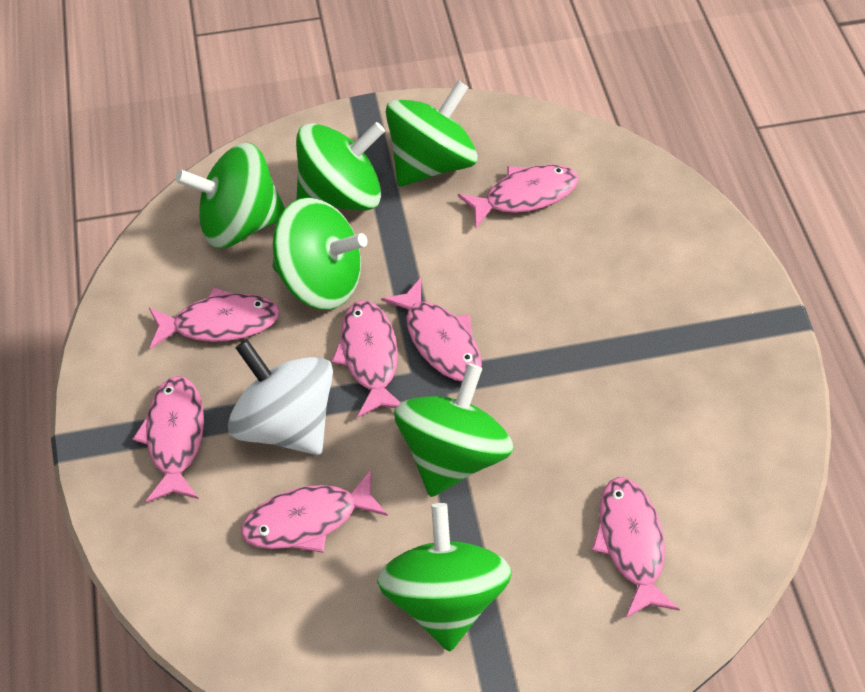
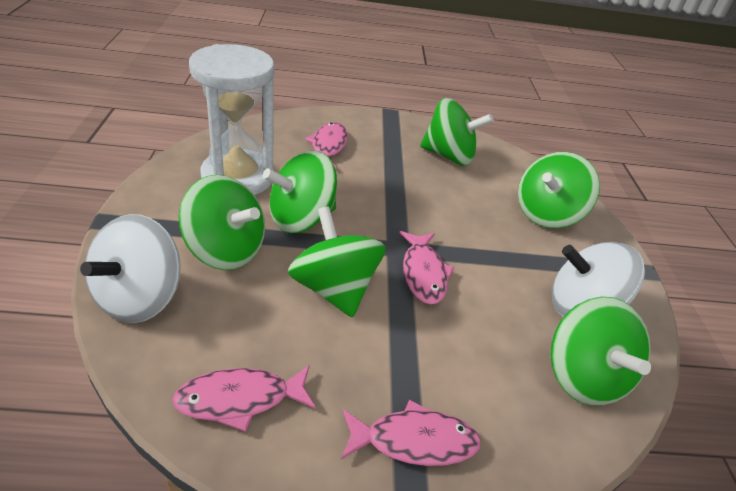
pink fish: [133,376,204,503] [149,287,280,349] [241,469,388,553] [331,300,401,418] [381,277,482,381] [458,164,579,228] [592,477,680,618] = 7 -> [172,365,316,432] [305,122,348,169] [341,400,481,466] [400,231,454,305] = 4
white hourglass: none = 0 -> [189,44,275,195] = 1
white spinning top: [228,340,333,455] = 1 -> [80,214,181,323] [552,242,645,317] = 2

